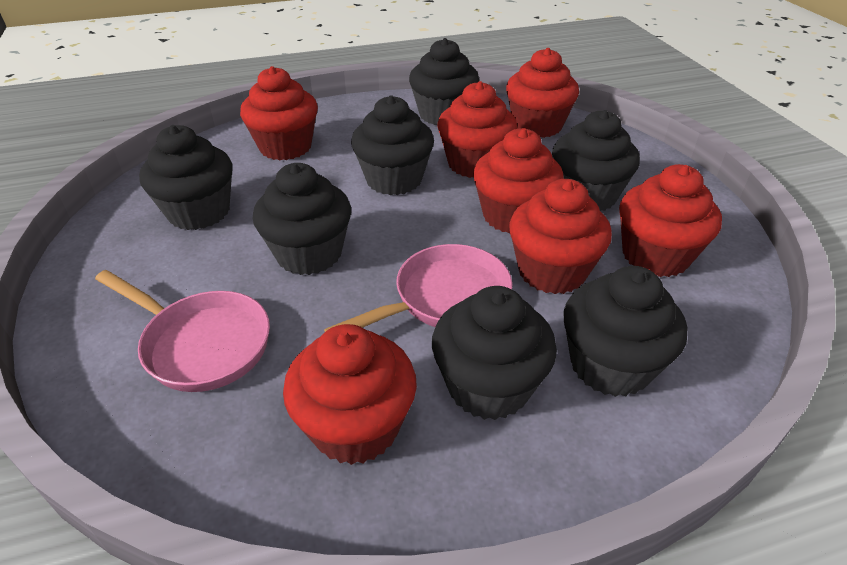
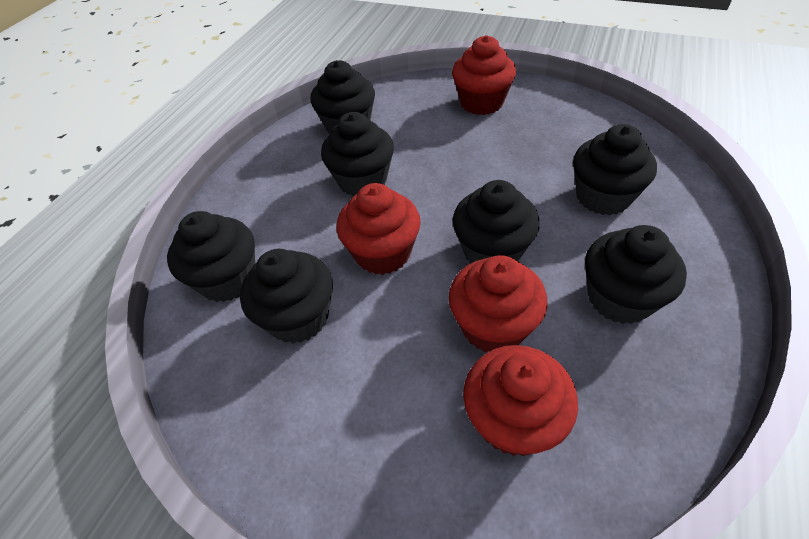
pink pan: [95,270,270,392] [324,244,512,332] = 2 -> none = 0
red cupcake: [240,66,318,160] [283,324,417,465] [437,81,517,178] [473,128,564,234] [506,48,579,138] [509,179,612,294] [619,164,722,277] = 7 -> [336,183,421,275] [449,255,548,352] [452,35,516,115] [463,345,578,456] = 4

